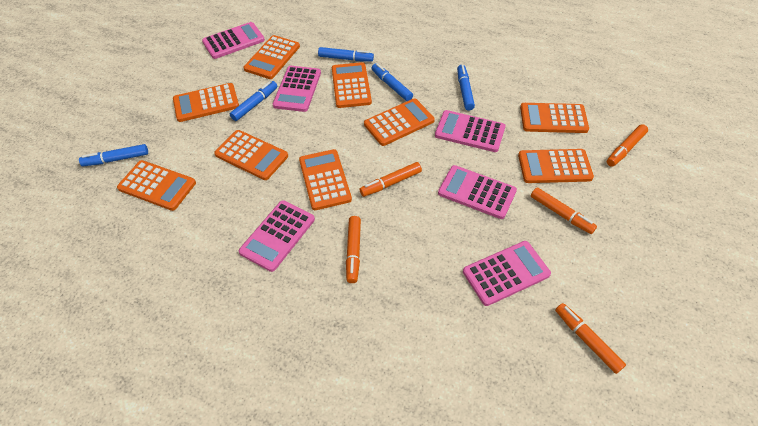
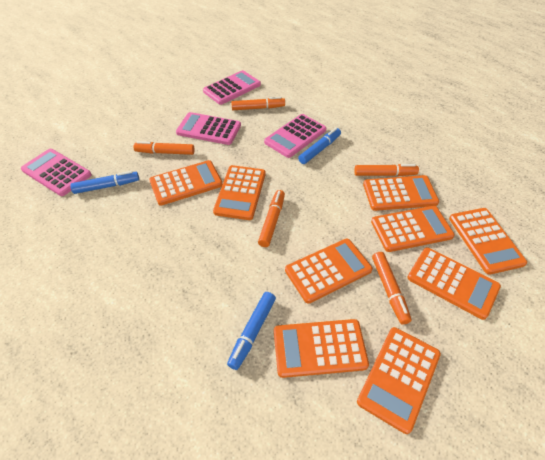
blue marker: [79,144,148,166] [230,81,278,121] [318,47,374,62] [372,63,413,101] [457,65,475,110] = 5 -> [70,171,139,194] [227,292,276,370] [298,128,341,164] = 3
pink calculator: [202,22,265,59] [239,200,315,272] [273,66,321,112] [435,110,506,152] [438,165,517,219] [463,241,551,306] = 6 -> [21,149,92,196] [176,112,241,145] [203,70,261,105] [264,114,327,158] = 4

